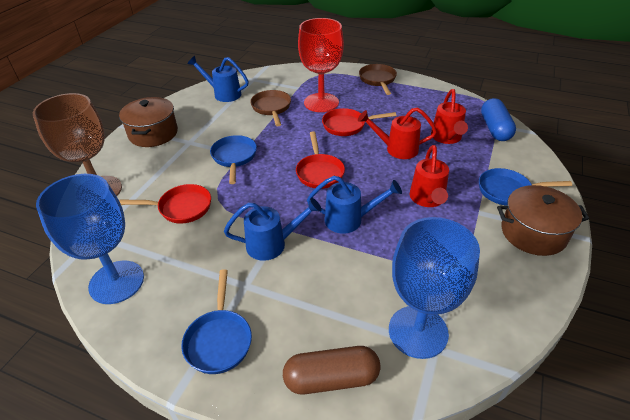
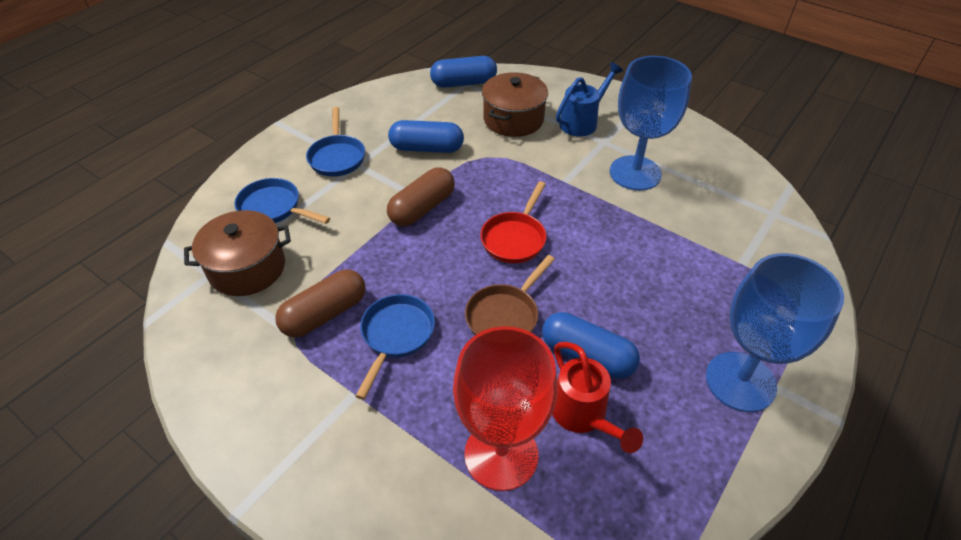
blue capsule: [481,98,516,141] = 1 -> [388,120,464,153] [430,56,497,88] [542,312,640,378] = 3
blue watering can: [188,56,249,102] [224,198,322,261] [307,176,402,234] = 3 -> [556,62,623,137] = 1
brown capsule: [283,346,381,395] = 1 -> [275,269,366,337] [387,167,455,226] = 2
brown goblet: [33,93,122,196] = 1 -> none = 0
brown pan: [250,90,291,126] [359,64,397,95] = 2 -> [465,255,555,335] = 1
red pan: [119,184,211,223] [296,131,345,189] [322,108,396,136] = 3 -> [480,181,547,263] = 1
red watering can: [358,107,437,159] [410,145,449,207] [431,89,468,144] = 3 -> [552,342,643,453] = 1

